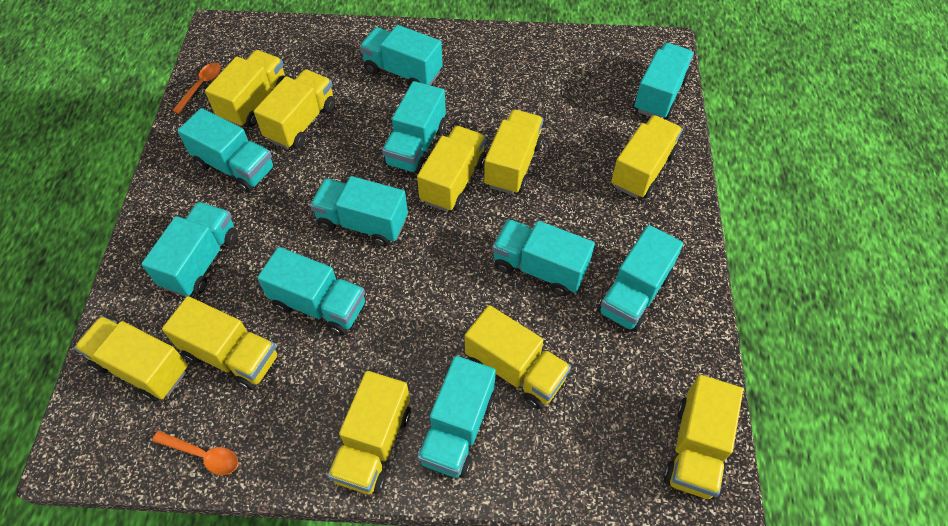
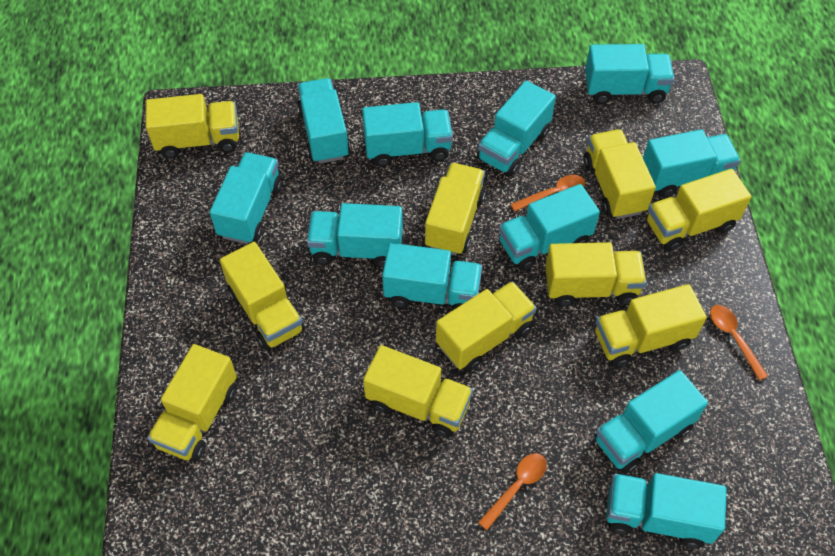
orange spoon: [152,431,238,475] [172,63,221,114] = 2 -> [478,453,547,530] [510,175,585,212] [710,305,768,380] = 3
turquoise truck: [141,202,238,297] [178,108,275,193] [257,247,365,335] [310,176,408,247] [360,25,443,87] [382,81,446,174] [417,356,496,478] [492,219,595,296] [597,225,683,332] [633,43,694,119] = 10 -> [210,152,282,244] [297,78,350,164] [307,203,403,268] [362,102,453,167] [382,243,482,311] [477,80,556,176] [499,184,600,271] [585,44,675,104] [594,370,708,474] [606,473,727,548] [643,129,741,198] = 11

